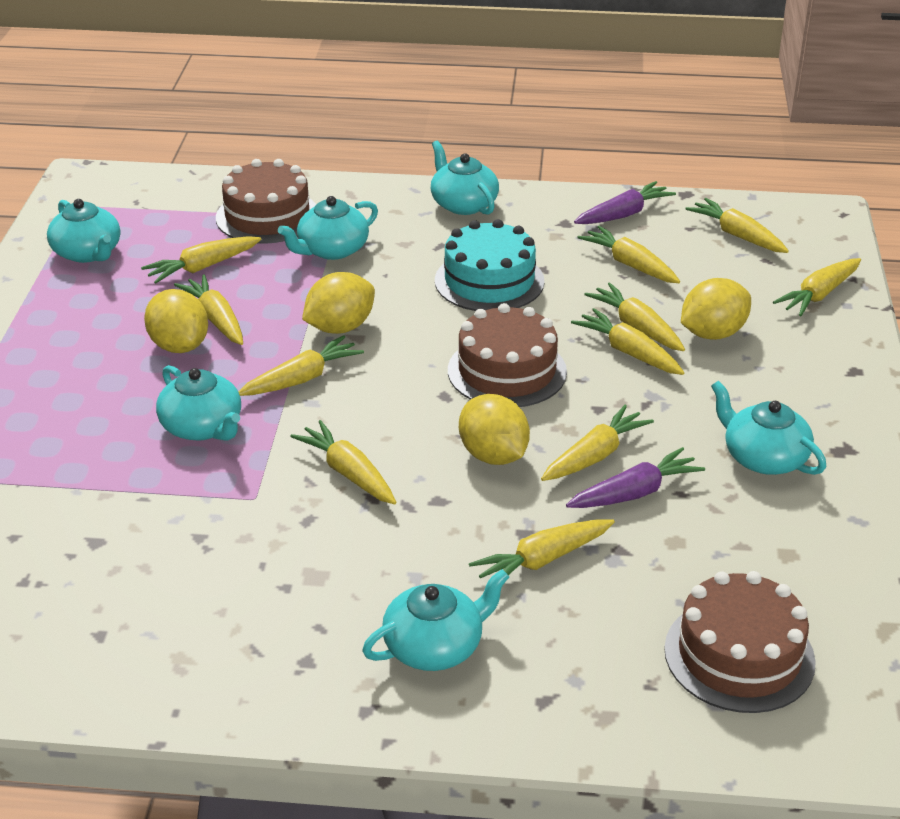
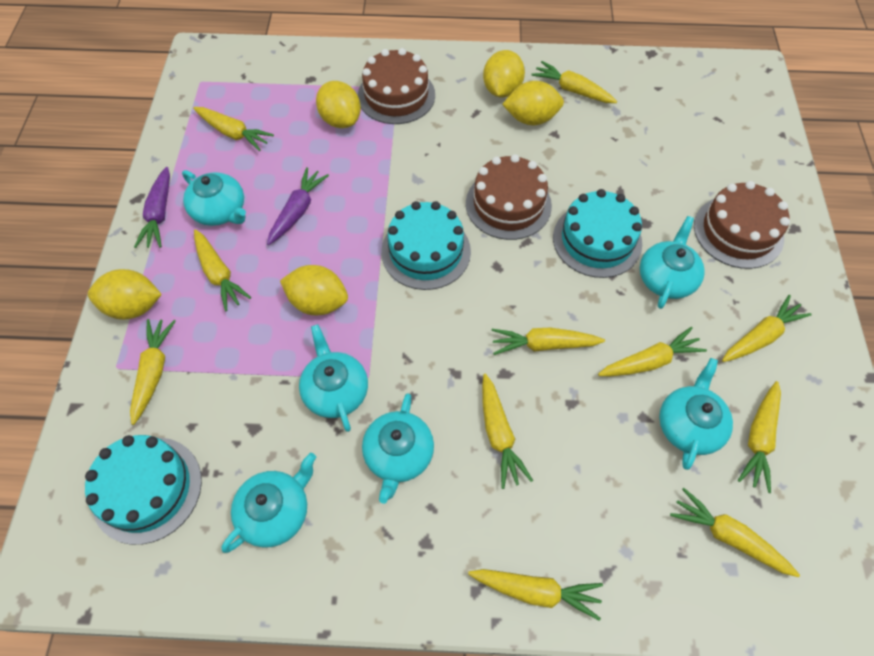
turquoise cake: [435,219,545,311] = 1 -> [85,435,202,545] [381,201,471,290] [553,189,642,278] = 3
yellow lemon: [144,289,208,353] [302,272,375,334] [459,394,530,465] [681,278,751,340] = 4 -> [88,269,162,320] [280,265,348,315] [316,81,361,128] [483,50,525,98] [502,81,564,125] = 5

